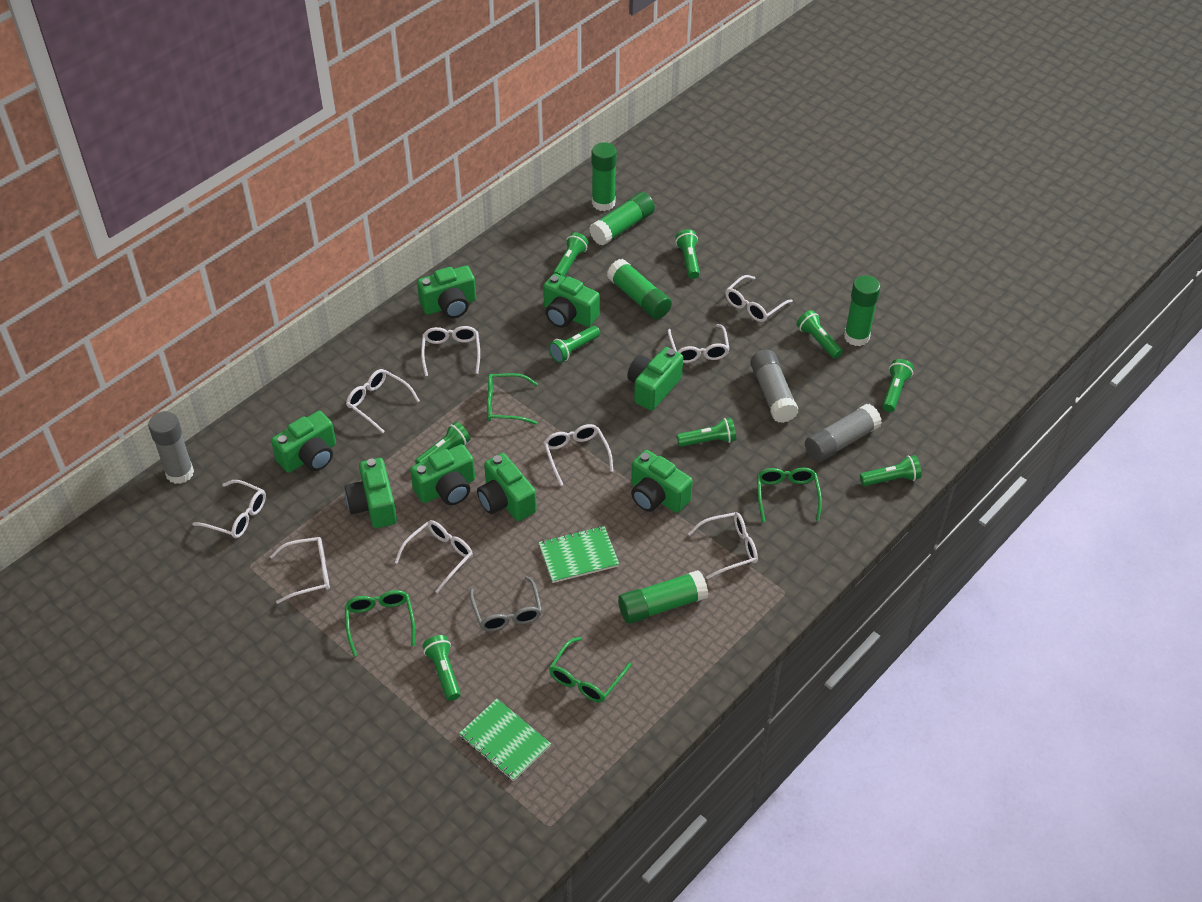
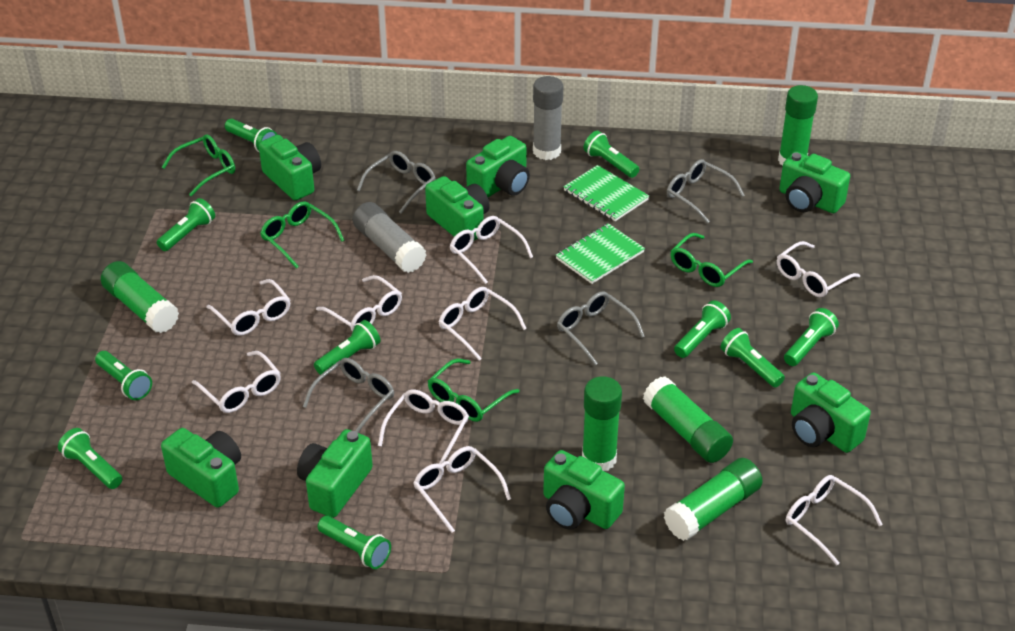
green flashlight: [415,422,470,464] [423,635,461,701] [549,326,600,363] [553,232,589,277] [675,229,700,279] [677,418,736,447] [797,310,843,359] [860,455,922,486] [882,359,914,412] = 9 -> [58,428,122,489] [95,351,152,400] [157,198,215,251] [225,119,277,152] [314,320,381,375] [318,516,391,569] [584,131,639,178] [674,300,731,358] [721,328,785,387] [784,308,839,366] = 10
grey glasses: [470,576,542,632] = 1 -> [303,358,394,433] [357,151,436,214] [557,291,645,365] [667,159,745,224] = 4
grey glue stick: [148,411,194,484] [750,350,799,423] [805,404,882,462] = 3 -> [352,202,426,273] [533,76,563,160] = 2

